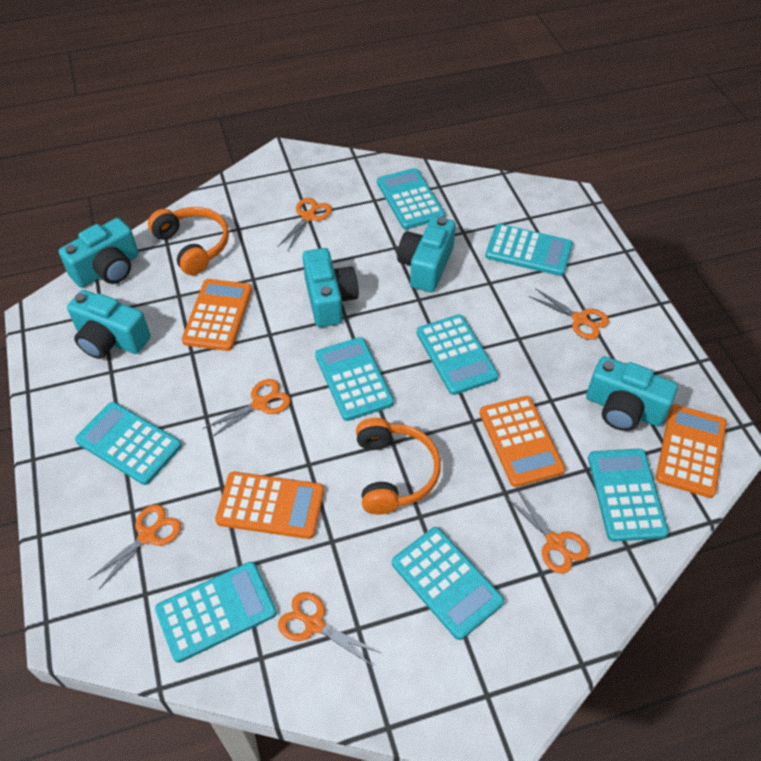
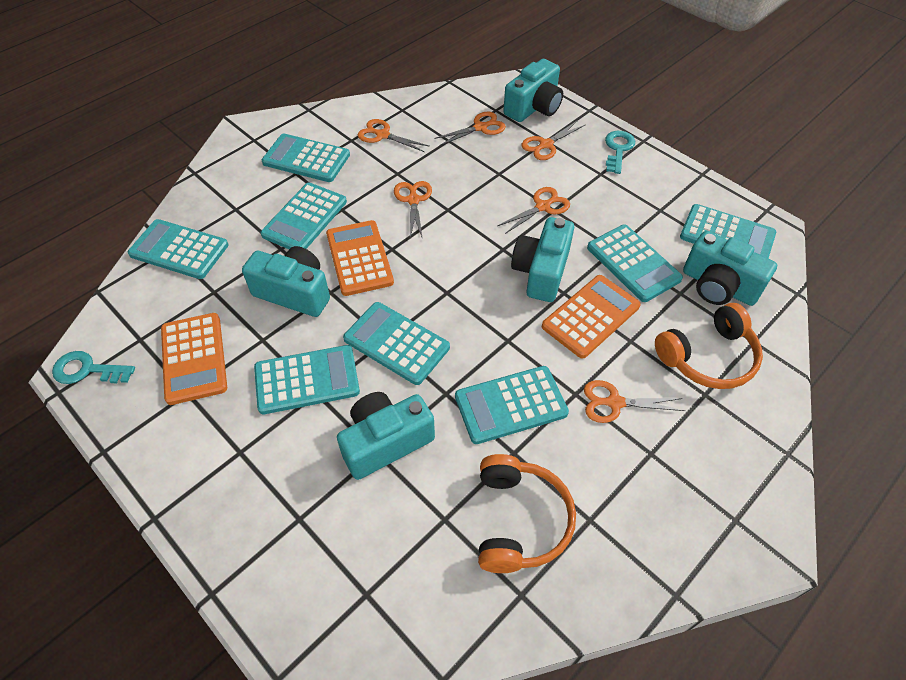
orange calculator: [182,279,252,351] [215,472,324,539] [479,396,565,487] [656,404,727,498] = 4 -> [161,313,227,405] [326,220,394,296] [542,275,641,359] = 3
turquoise key: none = 0 -> [52,351,135,384] [605,131,635,174] = 2

